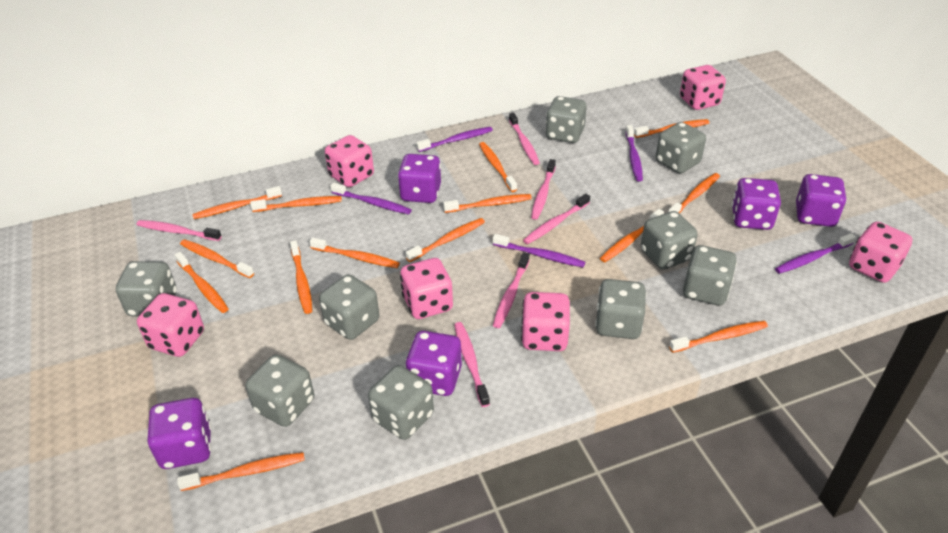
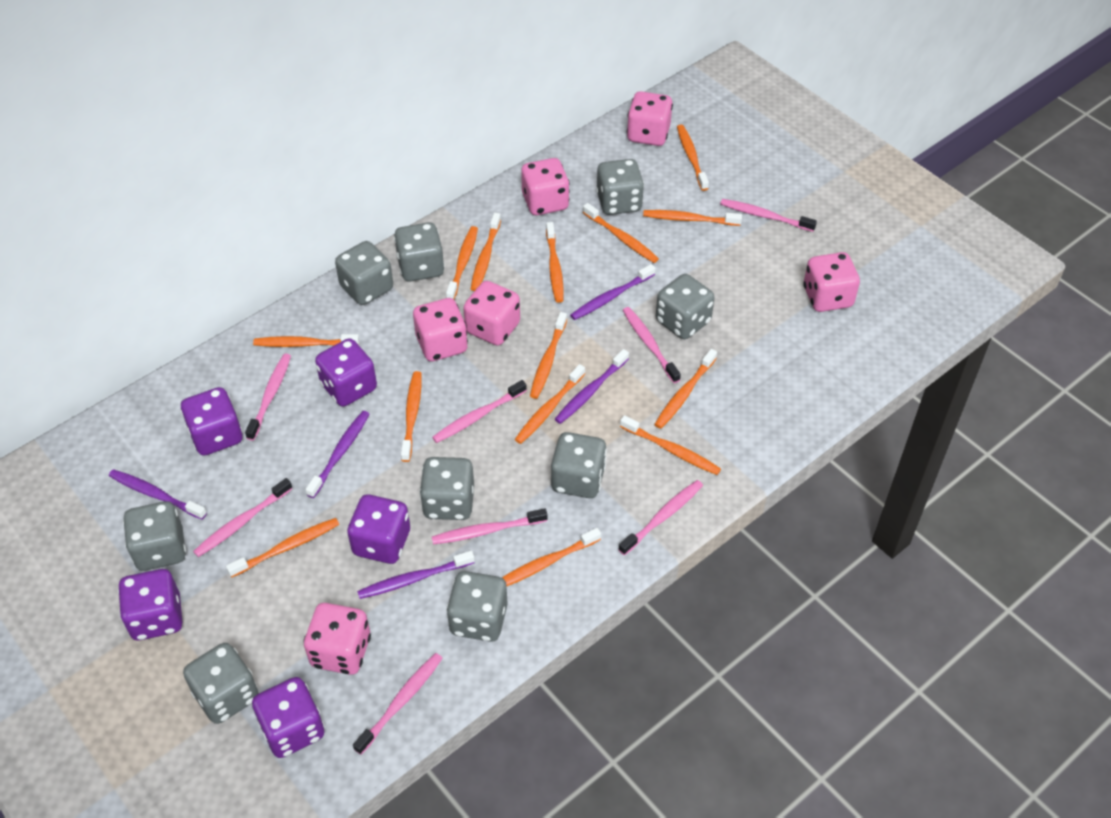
pink toothbrush: [137,220,222,241] [454,322,490,407] [493,252,529,328] [509,113,540,165] [523,194,590,244] [531,159,556,220] = 6 -> [193,478,293,557] [245,353,291,441] [353,653,443,755] [432,380,527,443] [432,508,548,544] [618,480,703,555] [623,307,681,383] [720,199,817,232] = 8

